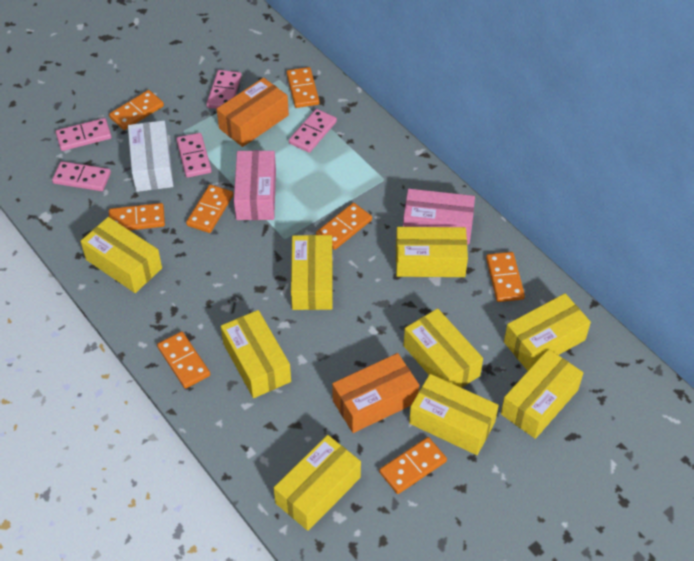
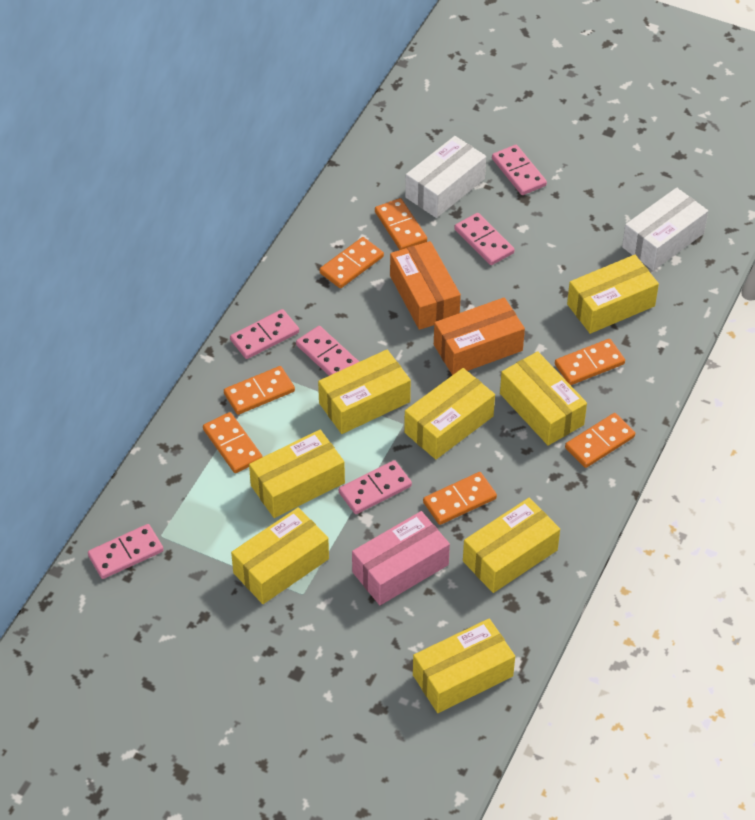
orange domino: [109,90,164,130] [109,203,165,230] [157,331,210,389] [186,185,233,233] [287,67,319,108] [316,203,372,250] [379,437,447,494] [486,252,525,302] = 8 -> [203,412,263,473] [224,366,295,415] [320,237,384,288] [375,198,427,250] [423,472,497,525] [555,339,625,385] [565,413,635,468] = 7
pink box: [234,150,276,220] [403,189,475,244] = 2 -> [352,511,450,605] = 1
pink domino: [52,161,111,191] [56,118,112,151] [176,133,212,178] [206,70,242,109] [289,109,337,153] = 5 -> [88,524,164,579] [230,309,299,359] [296,326,359,376] [339,460,412,514] [454,213,515,265] [492,145,547,195] = 6
white box: [128,121,173,192] = 1 -> [405,136,486,218] [622,188,708,271] = 2
yellow box: [81,217,162,293] [221,310,291,398] [274,435,361,531] [291,235,333,310] [396,227,468,277] [404,308,483,388] [409,374,499,455] [501,349,583,439] [504,293,591,371] = 9 -> [231,507,329,604] [249,430,345,518] [318,350,411,434] [404,368,495,459] [413,618,515,713] [463,498,560,593] [500,351,587,446] [567,255,659,334] = 8

